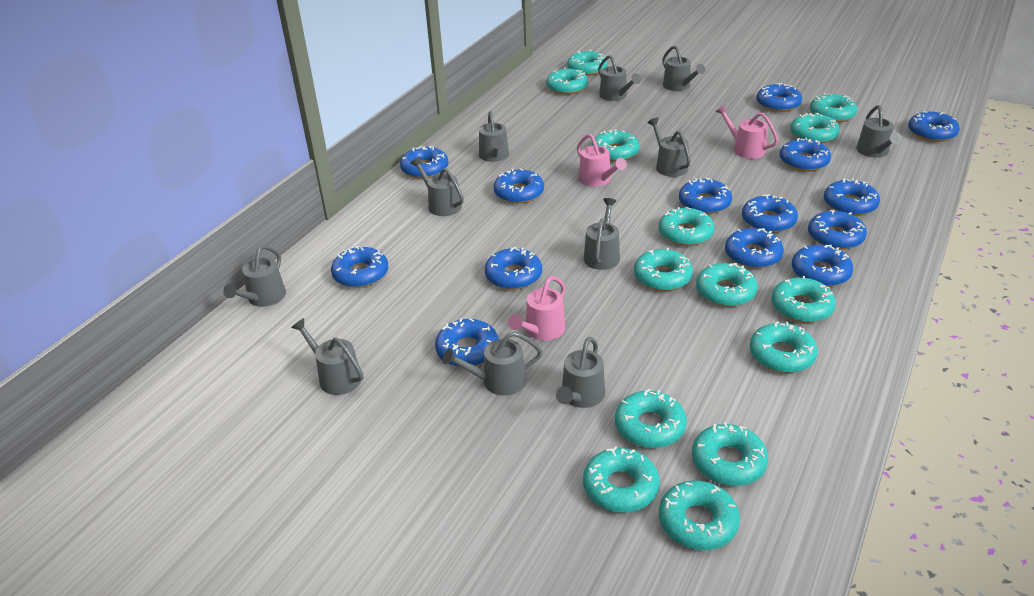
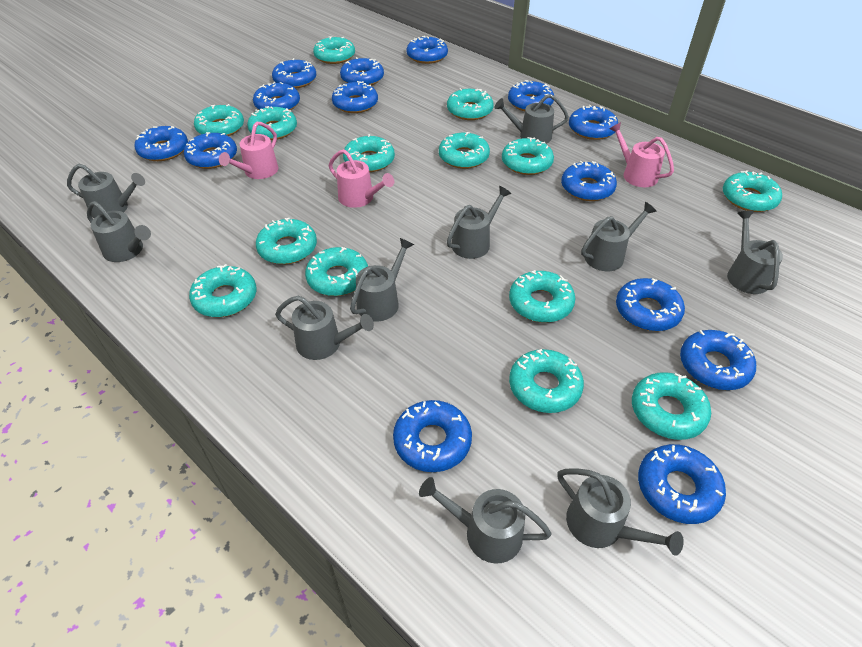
grey watering can: [223,245,286,307] [291,318,363,395] [410,157,464,216] [443,332,542,396] [479,111,509,162] [556,337,605,408] [584,198,620,270] [598,55,641,101] [648,117,691,177] [662,45,706,91] [856,105,902,158] = 11 -> [67,164,145,218] [87,201,151,262] [275,295,374,360] [350,238,414,322] [419,477,552,563] [447,186,511,259] [494,94,569,144] [558,468,684,556] [581,202,657,271] [727,210,783,294] = 10

